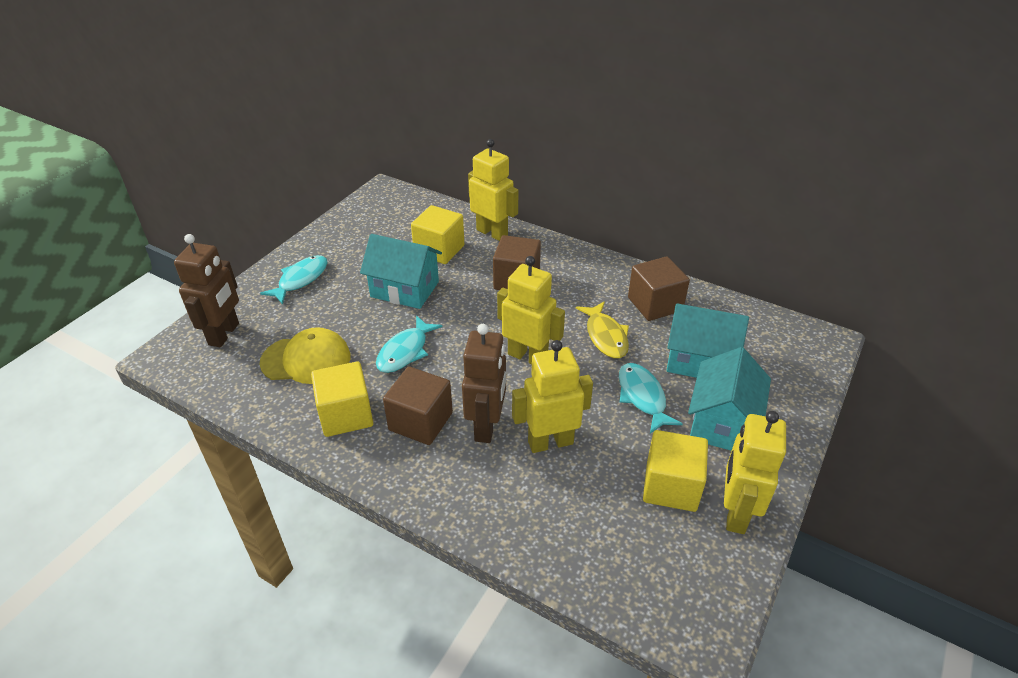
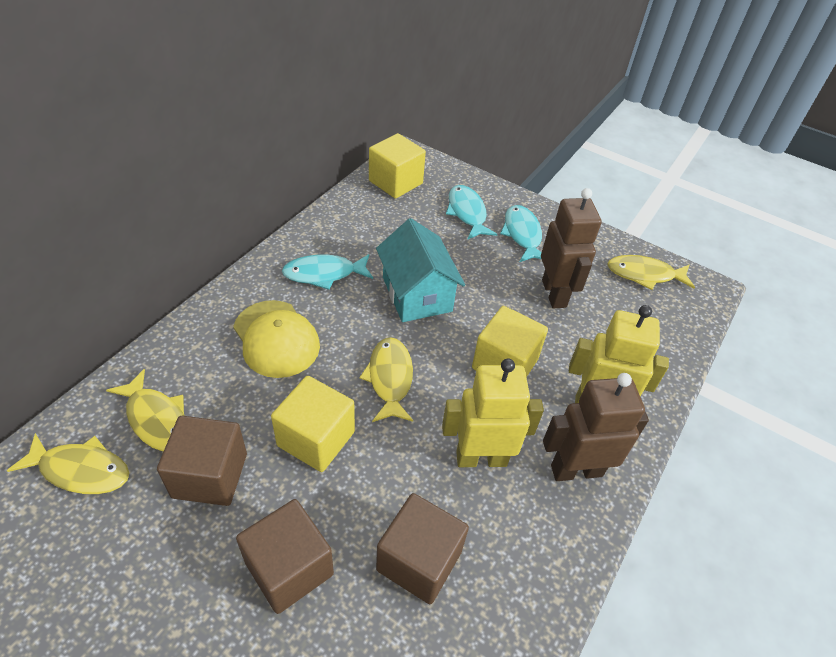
turquoise house: [360,234,442,309] [666,303,749,378] [688,347,771,451] = 3 -> [376,218,465,322] = 1
yellow fish: [576,302,629,358] = 1 -> [7,433,129,494] [106,369,185,452] [359,337,413,422] [607,255,695,290] = 4
yellow robot: [468,139,518,241] [497,256,565,364] [512,340,593,453] [724,411,786,534] = 4 -> [442,358,544,467] [569,305,669,403] = 2

